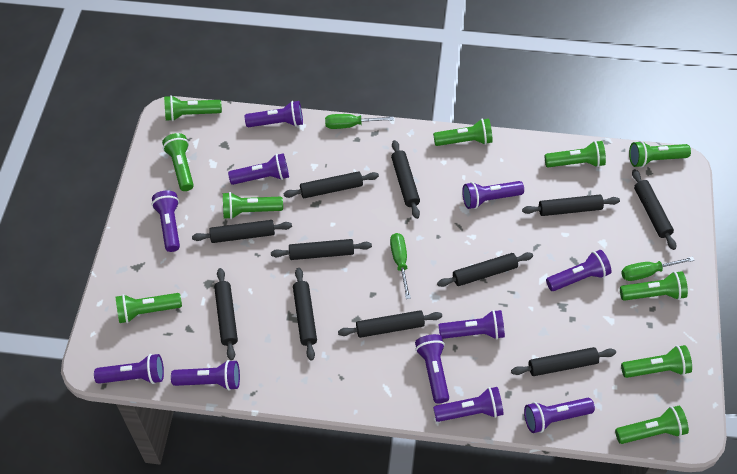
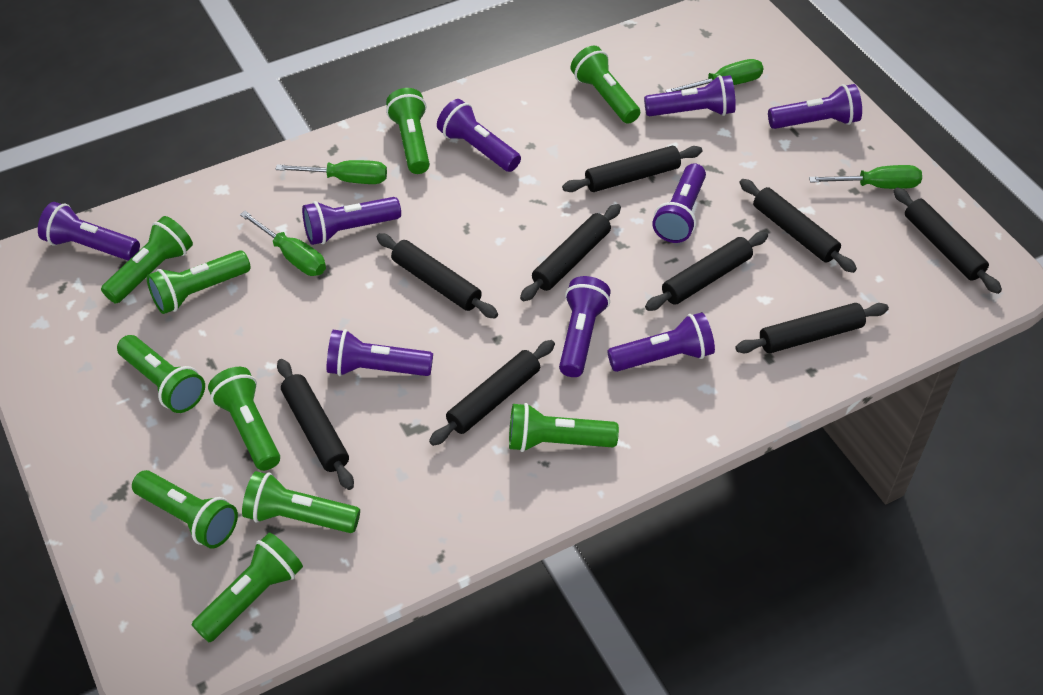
black rolling pin: [192,220,292,243] [214,268,238,360] [271,239,372,260] [283,171,379,198] [293,268,317,361] [338,310,442,338] [391,140,420,219] [437,252,533,287] [511,347,616,376] [522,195,620,216] [632,169,676,250] = 11 -> [277,359,354,490] [377,233,498,318] [429,340,555,446] [520,204,621,301] [562,146,702,192] [645,232,768,311] [735,303,889,353] [739,179,857,273] [894,187,1002,294] = 9
green screwdriver: [325,114,394,129] [390,233,411,299] [621,256,695,281] = 3 -> [240,211,326,276] [276,160,387,184] [665,59,763,92] [809,165,922,189] = 4
purple flashlight: [94,354,164,384] [152,191,180,252] [171,360,240,391] [228,153,289,185] [245,101,303,127] [415,334,449,403] [433,387,504,422] [438,310,505,339] [462,181,524,209] [524,398,595,433] [546,250,611,291] = 11 -> [38,202,140,261] [302,197,401,245] [327,329,433,376] [437,99,521,172] [559,276,611,377] [607,312,715,372] [644,75,736,116] [652,163,706,243] [768,84,862,129] = 9

